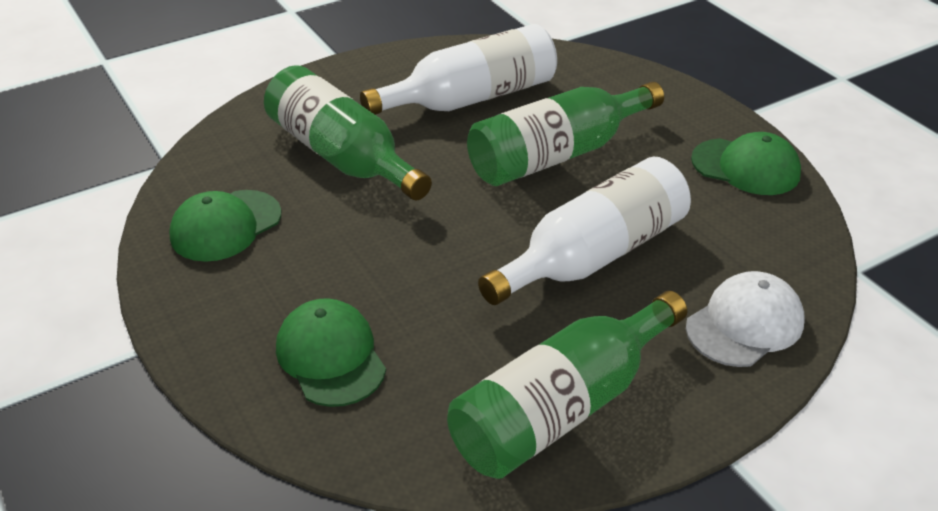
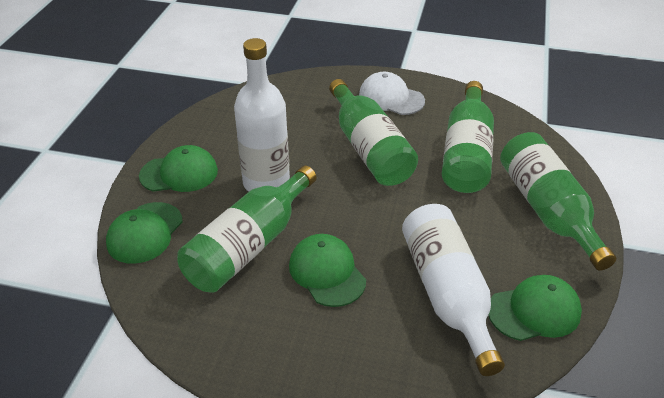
green bottle: [264,65,432,200] [447,291,687,479] [467,82,664,186] = 3 -> [177,165,317,293] [329,79,418,186] [442,81,494,193] [500,132,616,271] = 4
green cap: [169,190,281,262] [276,298,386,407] [691,132,801,195] = 3 -> [106,202,182,264] [139,145,218,192] [289,234,366,307] [488,275,582,341] = 4

